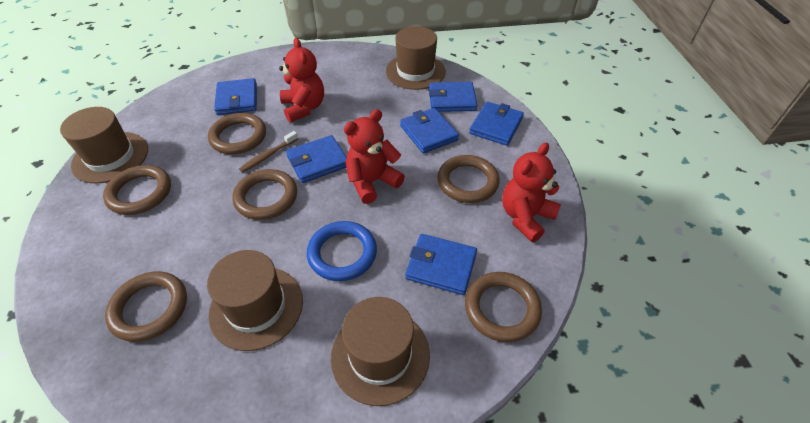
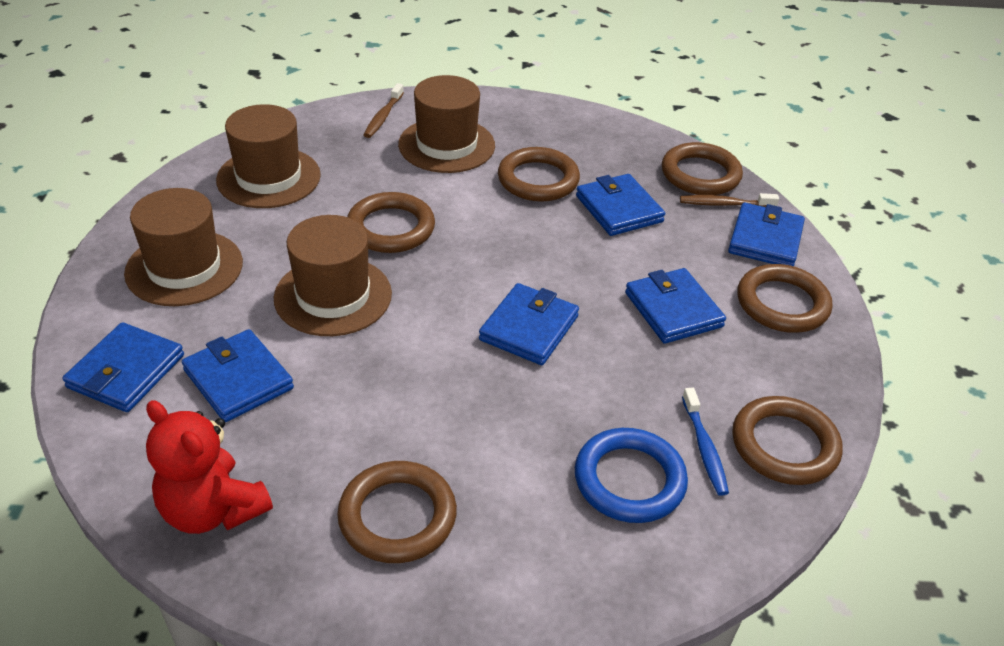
blue toothbrush: none = 0 -> [682,388,729,496] = 1
brown toothbrush: [239,131,298,173] = 1 -> [364,83,404,138] [680,193,779,207] = 2
red teddy bear: [279,38,324,122] [344,109,405,204] [502,143,561,242] = 3 -> [146,400,273,534] = 1

